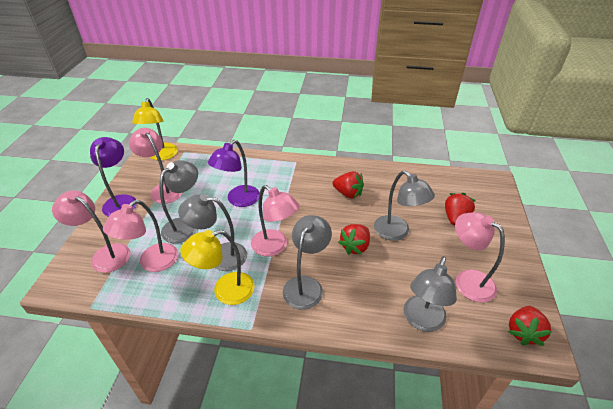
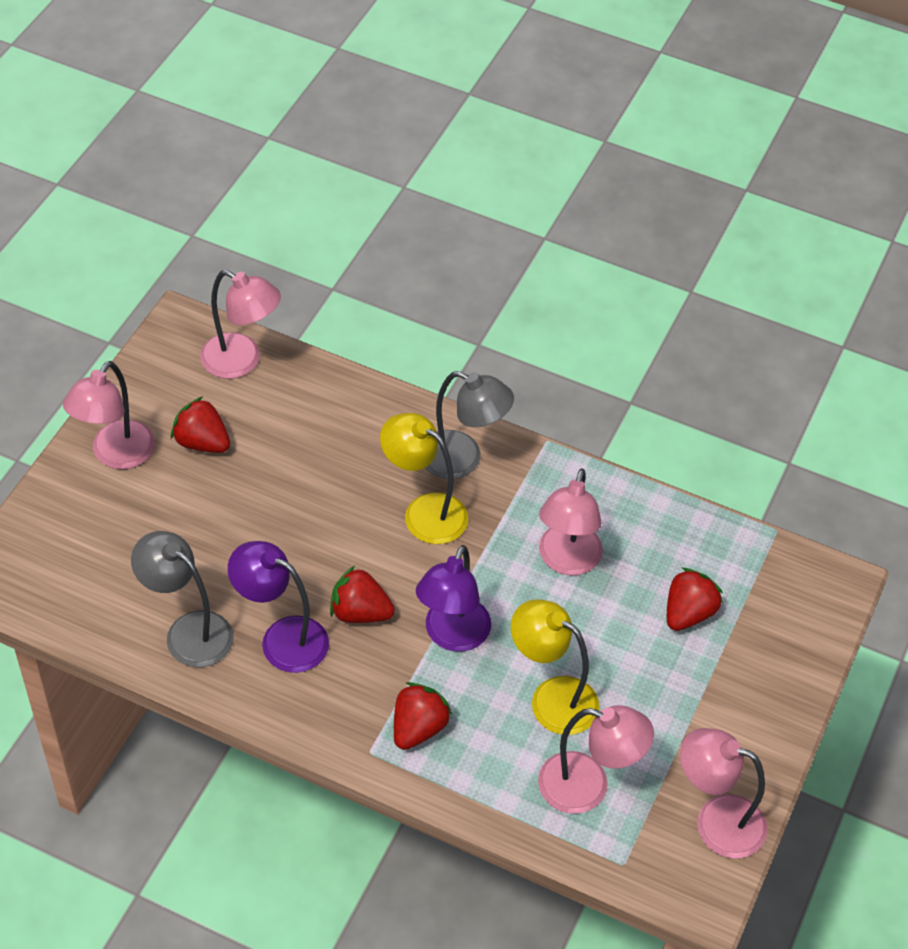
grey lamp: [160,160,198,243] [178,194,247,271] [283,215,332,310] [374,171,435,241] [403,256,457,332] = 5 -> [131,531,234,667] [425,371,514,479] = 2

